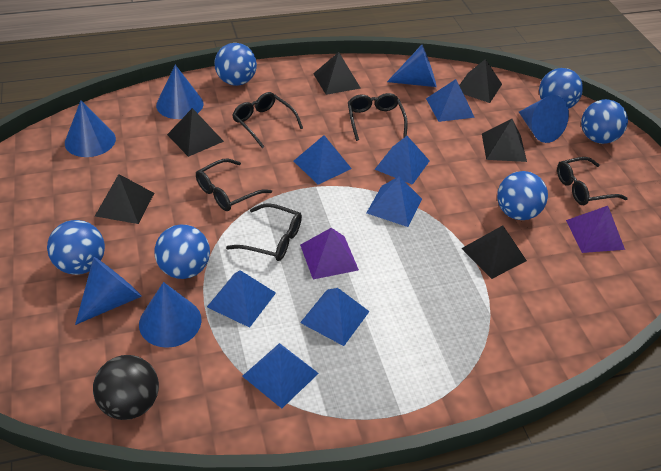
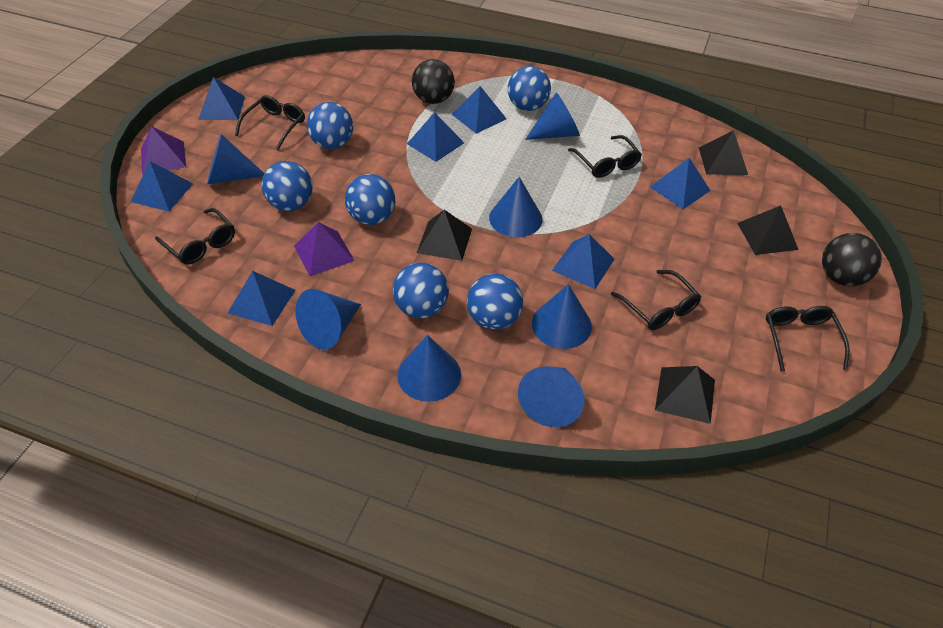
black ball: [93,355,159,420] = 1 -> [412,59,455,104] [822,233,882,286] = 2
black pyramid: [95,174,154,224] [167,108,224,157] [313,52,360,95] [459,59,502,103] [461,225,527,279] [482,119,527,162] = 6 -> [417,210,472,261] [655,366,715,424] [699,130,748,175] [737,205,798,255] = 4
blue cone: [65,100,116,157] [75,257,142,325] [139,282,201,348] [156,65,204,119] [387,45,437,87] [519,95,569,143] = 6 -> [207,134,265,184] [296,289,361,350] [397,335,461,402] [489,177,542,237] [518,366,584,427] [525,92,580,140] [532,284,592,349] = 7

